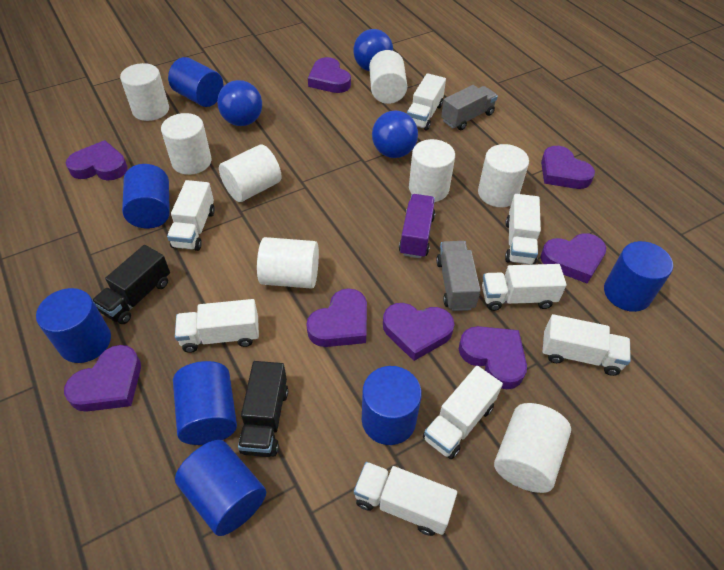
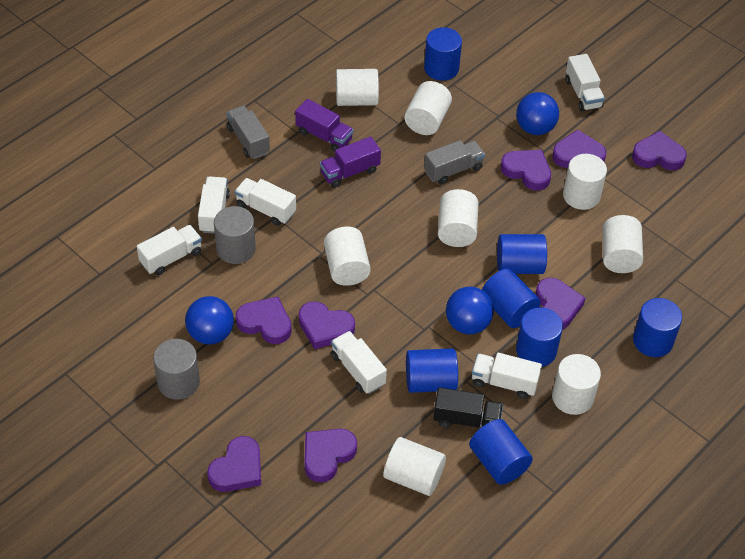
black truck: [93,245,170,324] [238,361,288,457] = 2 -> [433,387,503,428] = 1
grey cylinder: none = 0 -> [153,339,200,400] [214,206,256,264] = 2
purple truck: [399,194,435,259] = 1 -> [295,99,354,152] [320,136,381,188] = 2
white truck: [167,180,215,251] [175,299,259,353] [354,462,457,536] [407,73,446,131] [423,366,503,459] [482,264,567,311] [505,194,541,265] [542,314,631,376] = 8 -> [137,225,202,276] [198,177,230,234] [235,178,296,226] [331,331,387,394] [472,353,542,399] [566,54,605,111] = 6

